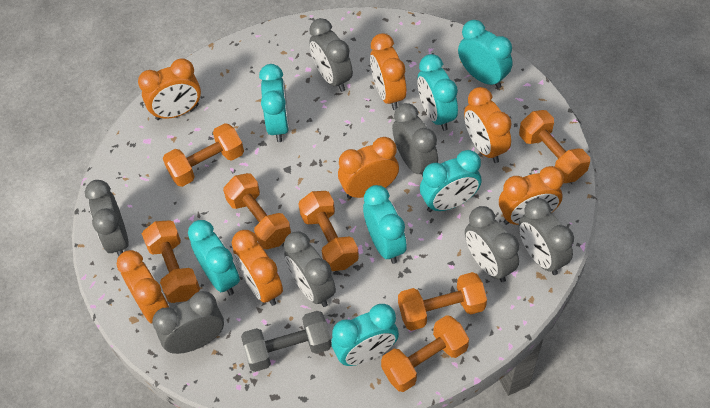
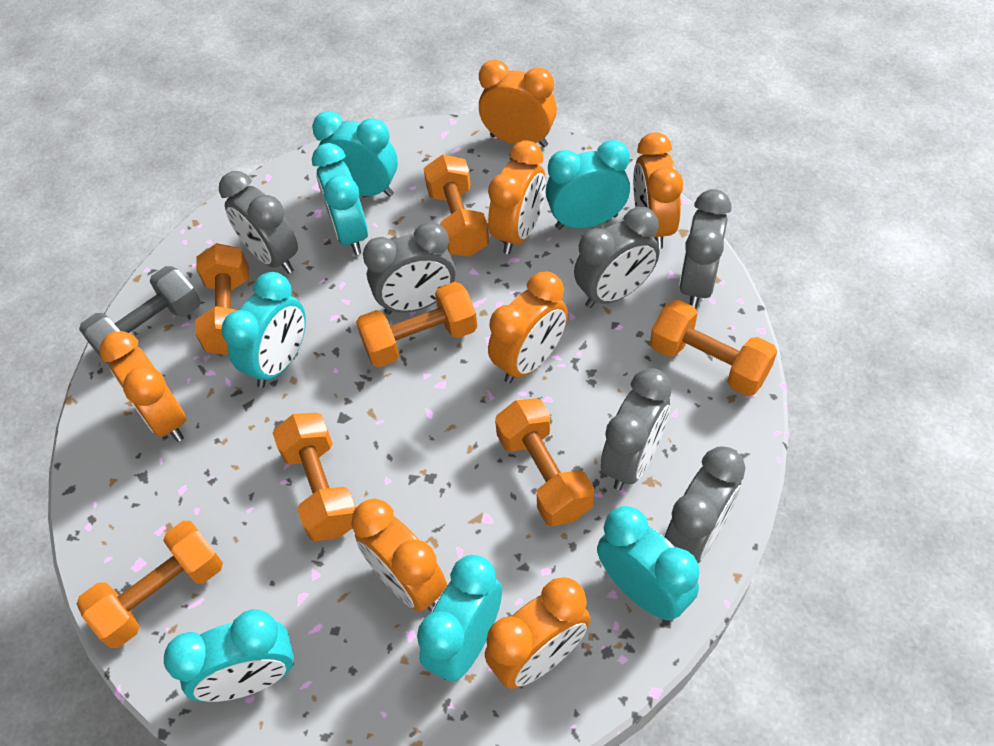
grey clock: [85,180,129,256] [152,291,224,354] [284,231,336,307] [309,18,353,92] [392,103,438,177] [465,206,519,282] [519,198,574,275] = 7 -> [219,171,298,274] [363,222,455,315] [574,207,659,308] [601,368,672,490] [665,446,746,563] [679,189,731,309] = 6

